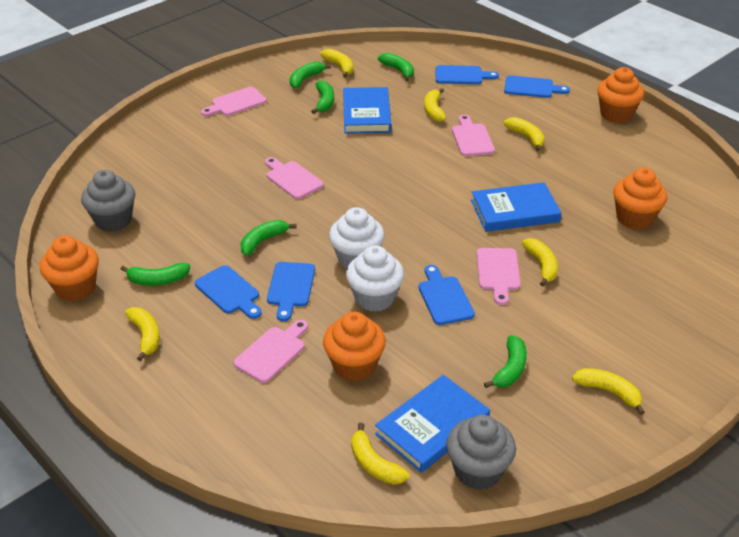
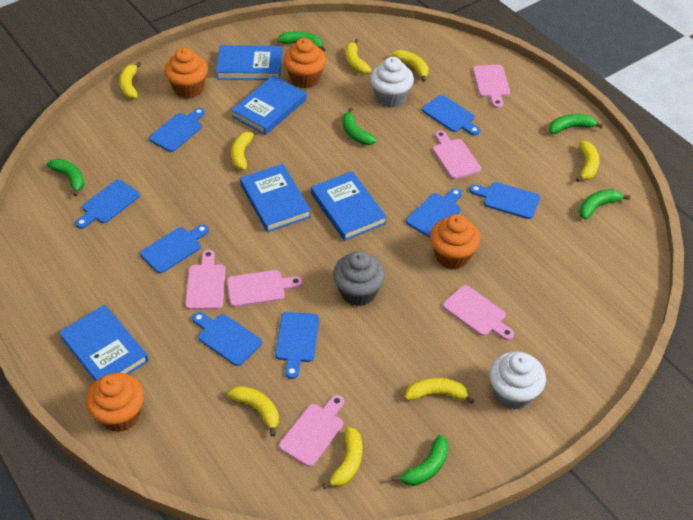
blue book: [343,87,391,134] [375,375,490,473] [471,182,562,232] = 3 -> [59,305,149,381] [216,45,282,80] [231,76,307,135] [240,164,311,232] [311,171,387,241] = 5
blue cutting board: [195,265,262,319] [267,262,315,321] [418,265,475,325] [436,65,499,84] [504,75,570,98] = 5 -> [76,180,140,229] [140,224,209,273] [149,108,205,152] [192,312,262,366] [275,312,319,379] [406,188,462,238] [422,95,480,136] [470,182,540,219] = 8
grey cupcake: [81,170,135,232] [446,415,516,490] = 2 -> [333,251,385,306] = 1
pink cutting board: [201,87,267,116] [234,320,308,383] [265,157,324,199] [452,115,495,156] [477,248,521,305] = 5 -> [185,250,226,310] [227,270,303,307] [279,395,344,467] [433,131,481,180] [443,285,514,340] [473,65,510,108] = 6
yellow banana: [125,307,160,361] [320,49,353,78] [351,423,409,484] [424,88,446,122] [504,117,545,151] [522,238,558,286] [572,368,645,415] = 7 -> [119,62,141,99] [228,386,279,436] [231,130,259,170] [322,427,363,489] [345,39,371,74] [391,50,429,82] [405,378,474,404] [576,141,600,182] = 8

